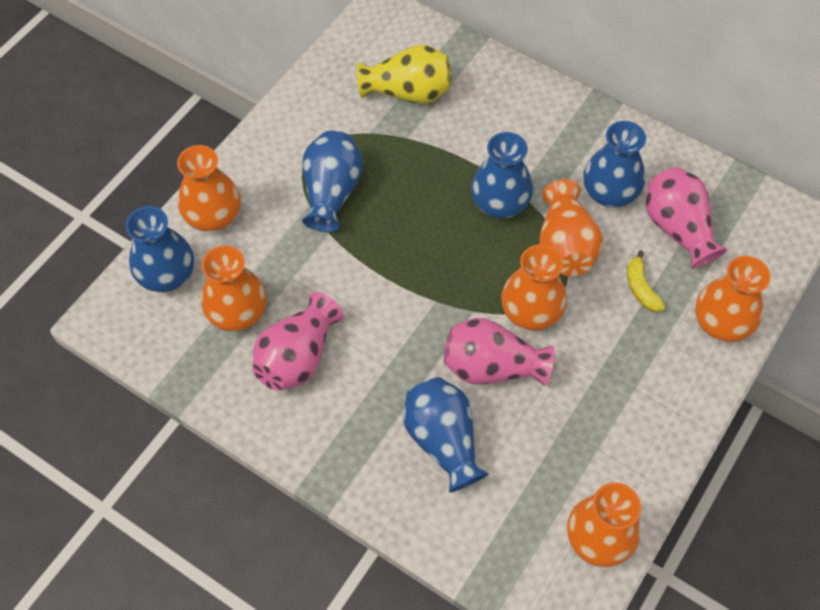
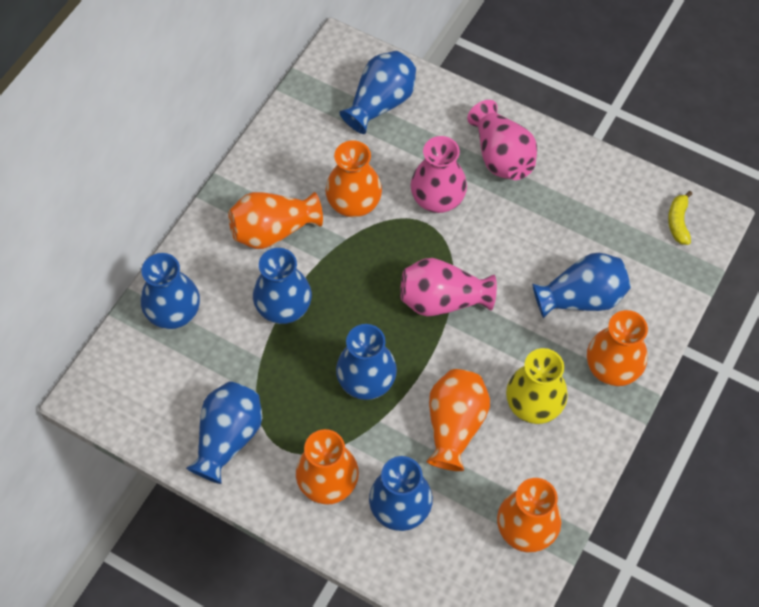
blue vase: [126,206,194,292] [302,131,363,232] [403,377,488,493] [471,132,533,219] [583,121,646,207] = 5 -> [141,253,200,329] [186,381,262,484] [253,248,312,324] [336,324,397,400] [340,51,416,134] [369,456,433,531] [532,253,630,318] = 7

